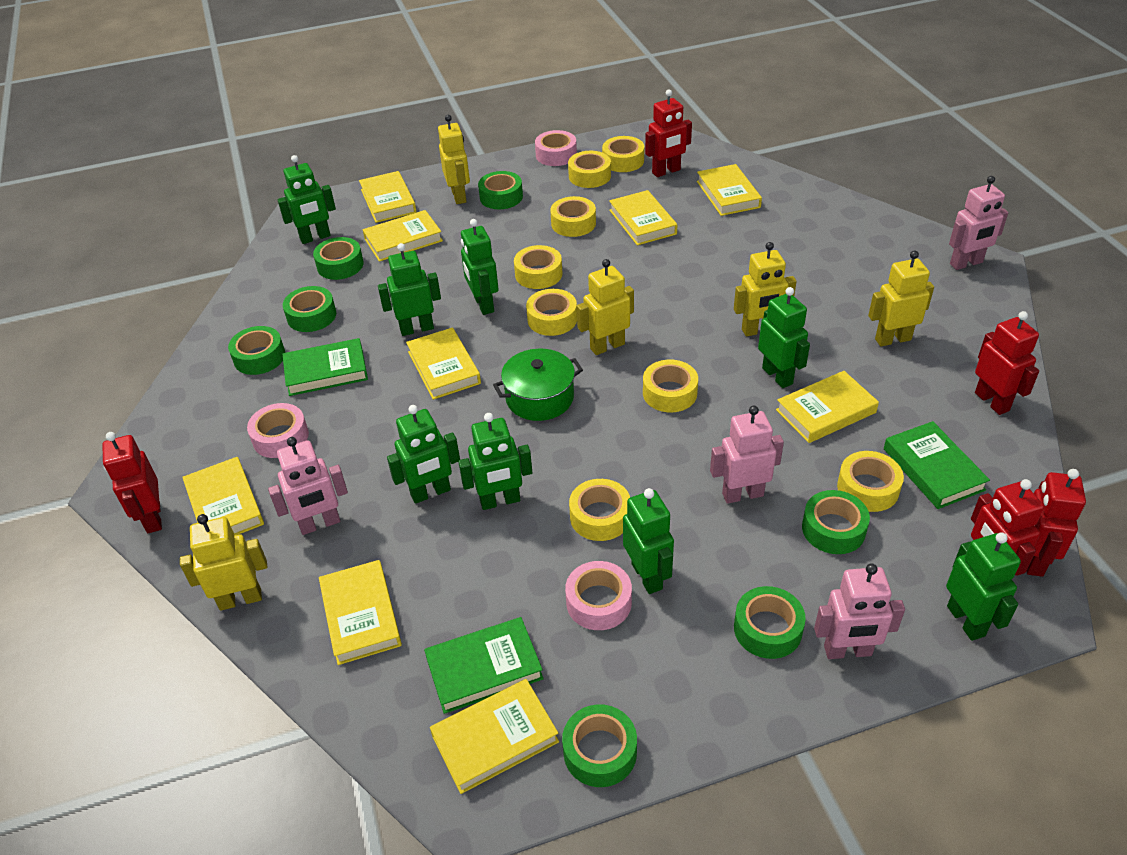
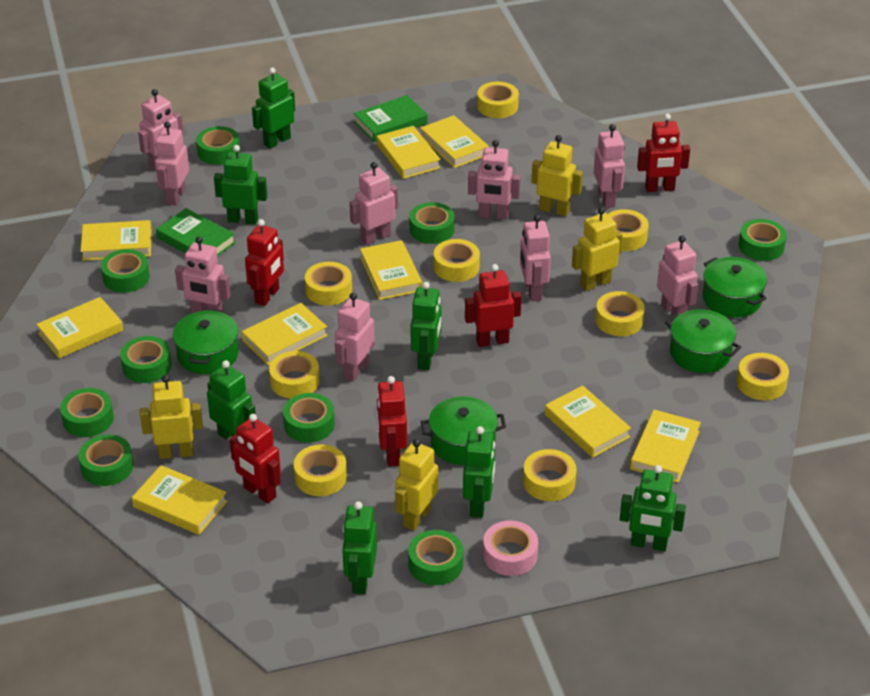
green book: [282,338,368,396] [424,617,543,714] [884,421,990,509] = 3 -> [156,208,236,256] [354,95,428,142] = 2
green pot: [493,349,583,421] = 1 -> [173,309,239,374] [421,396,506,465] [665,309,741,373] [703,257,767,318] = 4
green robot: [277,155,336,244] [378,243,441,336] [387,405,460,504] [458,413,532,510] [461,219,499,315] [623,488,674,594] [758,287,810,388] [946,532,1021,641] = 8 -> [207,360,256,440] [214,145,267,225] [252,67,295,149] [342,501,377,594] [410,282,441,370] [463,426,495,518] [620,465,686,552] = 7
green tape: [228,326,285,375] [283,286,336,332] [313,237,364,280] [478,171,523,209] [562,704,637,787] [734,586,806,659] [802,490,870,554] = 7 -> [60,388,114,437] [79,435,133,486] [101,249,150,293] [120,336,172,383] [196,126,240,165] [283,393,335,443] [408,530,463,585] [410,202,454,244] [739,219,787,261] = 9
pink robot: [268,437,348,535] [710,406,784,504] [814,563,905,659] [949,176,1008,270] = 4 -> [138,89,183,171] [155,121,189,205] [175,237,231,314] [335,293,375,381] [349,162,398,245] [468,140,521,220] [520,215,551,301] [594,124,625,208] [657,236,698,320] = 9
pink tape: [247,403,309,458] [535,130,577,166] [565,561,632,630] = 3 -> [483,521,538,576] = 1
yellow robot: [180,514,267,611] [438,115,470,204] [577,259,634,355] [734,242,797,337] [868,251,934,347] = 5 -> [140,375,203,459] [395,439,438,531] [532,135,583,217] [572,207,622,291] = 4
yellow tape: [514,245,562,289] [526,289,577,336] [550,196,596,237] [568,151,611,188] [569,479,630,541] [602,136,644,172] [643,360,698,412] [837,451,904,512] = 8 -> [269,351,320,399] [294,444,347,496] [305,262,352,306] [434,239,480,282] [477,82,519,118] [523,449,577,501] [595,291,645,336] [608,209,649,251] [737,353,789,400] = 9

